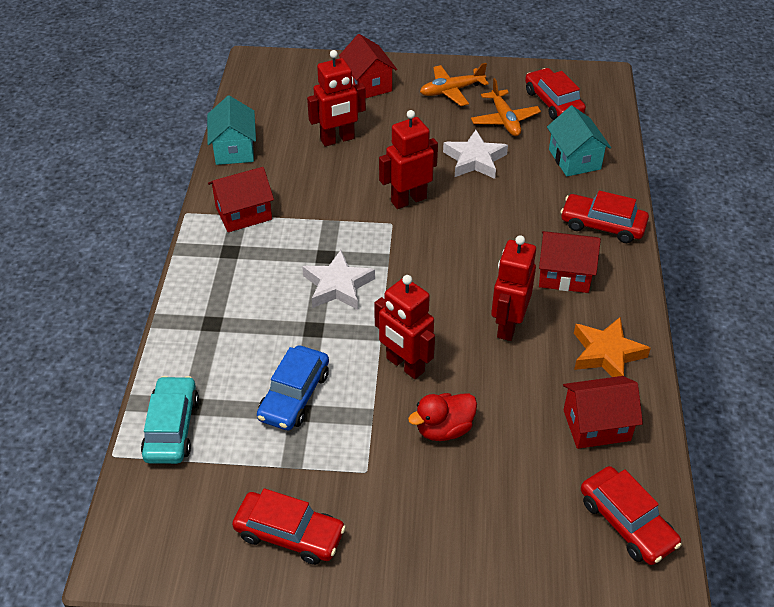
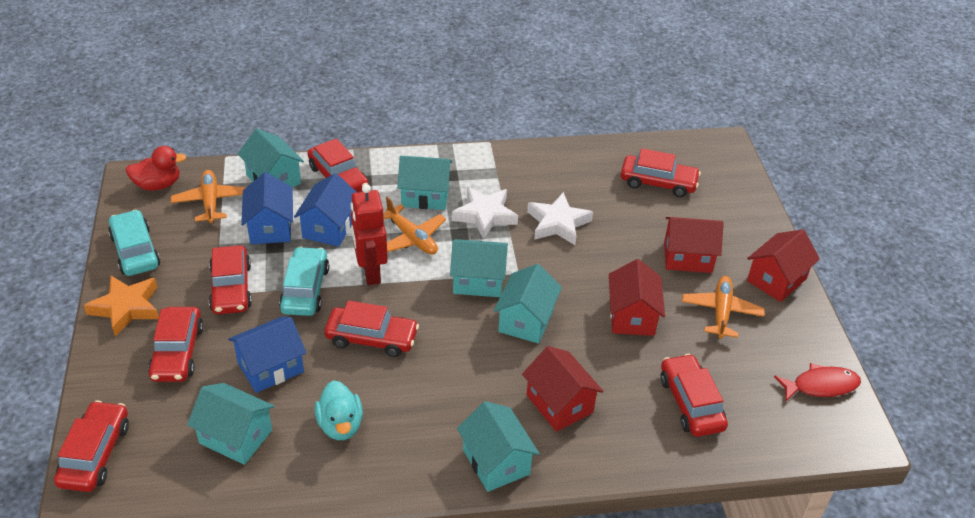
blue car: [257,345,329,430] = 1 -> none = 0
blue house: none = 0 -> [228,316,306,393] [241,172,293,244] [294,173,356,247] = 3
orange plane: [420,63,489,106] [471,78,541,136] = 2 -> [171,170,246,223] [383,196,446,254] [682,276,765,339] = 3
red car: [232,488,346,565] [525,68,586,120] [560,191,649,243] [581,466,682,565] = 4 -> [54,400,129,492] [148,307,203,382] [209,245,252,314] [308,138,369,192] [324,300,419,357] [621,148,701,197] [660,354,728,437] = 7
red fish: none = 0 -> [774,363,861,401] = 1
red robot: [307,50,366,147] [374,275,435,379] [379,110,438,209] [491,235,536,341] = 4 -> [351,184,388,285] = 1
turquoise car: [141,376,199,464] = 1 -> [108,210,160,276] [279,246,329,316] = 2
turquoise duck: none = 0 -> [314,380,363,440] = 1
turquoise house: [207,95,256,165] [547,106,611,177] = 2 -> [187,383,275,465] [238,128,304,187] [397,156,452,210] [450,239,508,297] [457,401,540,492] [494,264,562,344] = 6

